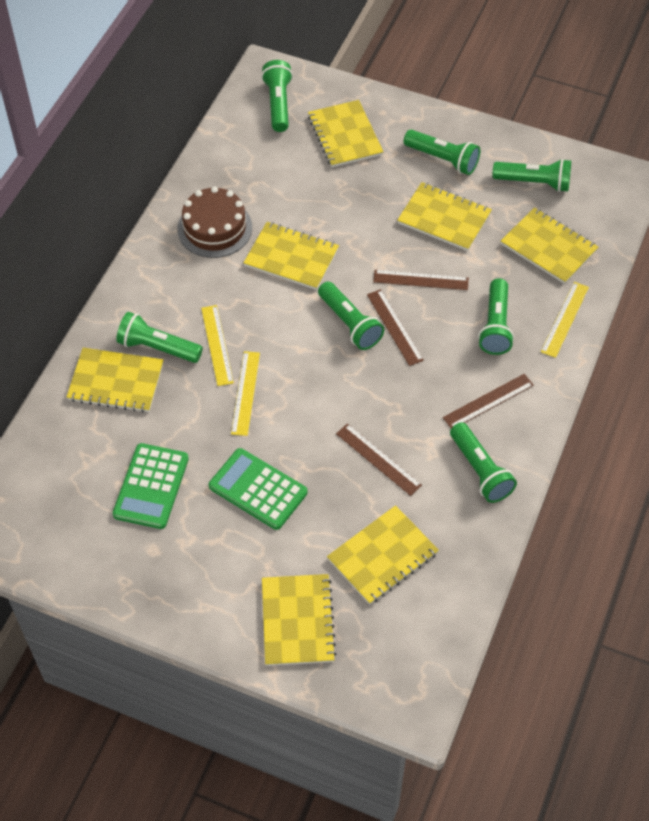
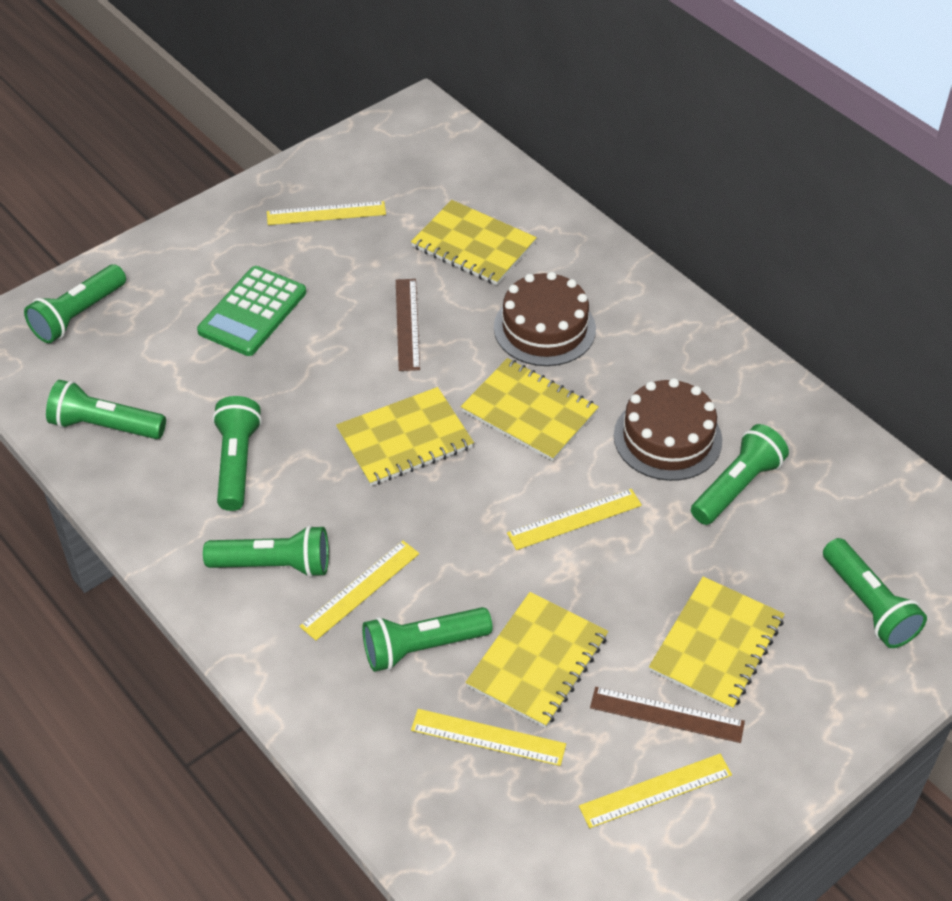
brown cake: [177,186,252,258] = 1 -> [494,272,596,366] [614,378,722,481] = 2
brown ruler: [336,424,422,496] [367,289,424,366] [373,270,469,290] [443,374,534,428] = 4 -> [396,279,420,371] [590,687,745,743] = 2
green calculator: [113,443,189,529] [209,448,307,530] = 2 -> [197,266,306,356] = 1
yellow notebook: [66,348,164,413] [243,222,339,290] [262,574,336,666] [308,100,383,167] [327,505,439,605] [397,182,492,251] [501,208,598,284] = 7 -> [336,387,474,486] [411,200,537,285] [461,358,599,461] [466,592,608,728] [649,577,785,710] = 5
yellow ruler: [201,305,234,386] [231,351,260,436] [541,282,589,358] = 3 -> [267,201,386,225] [300,541,419,640] [411,709,566,766] [507,489,642,550] [579,754,732,828] = 5

